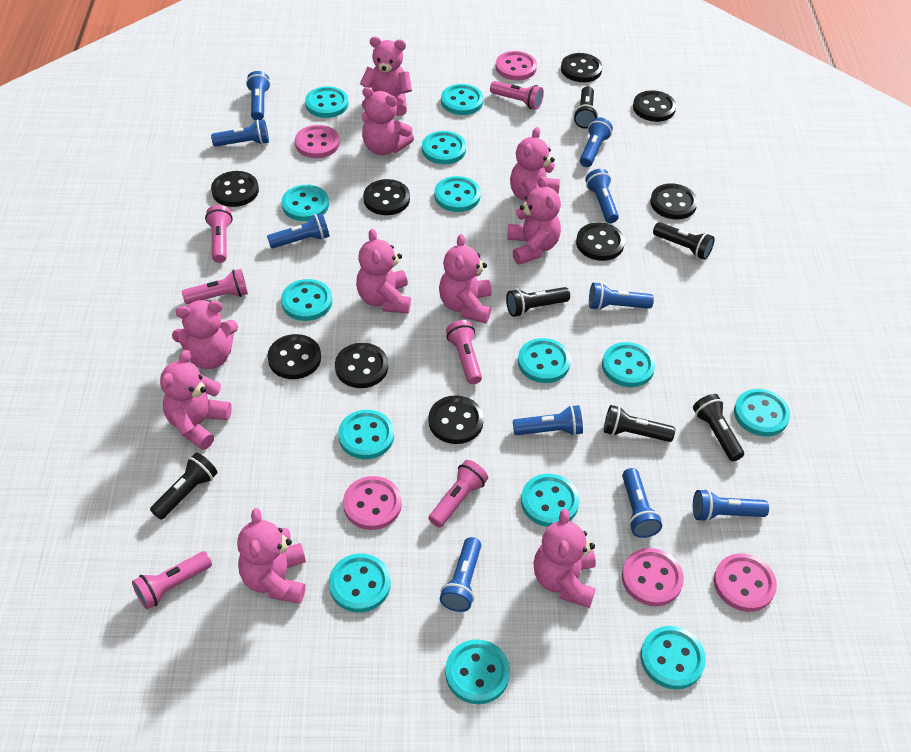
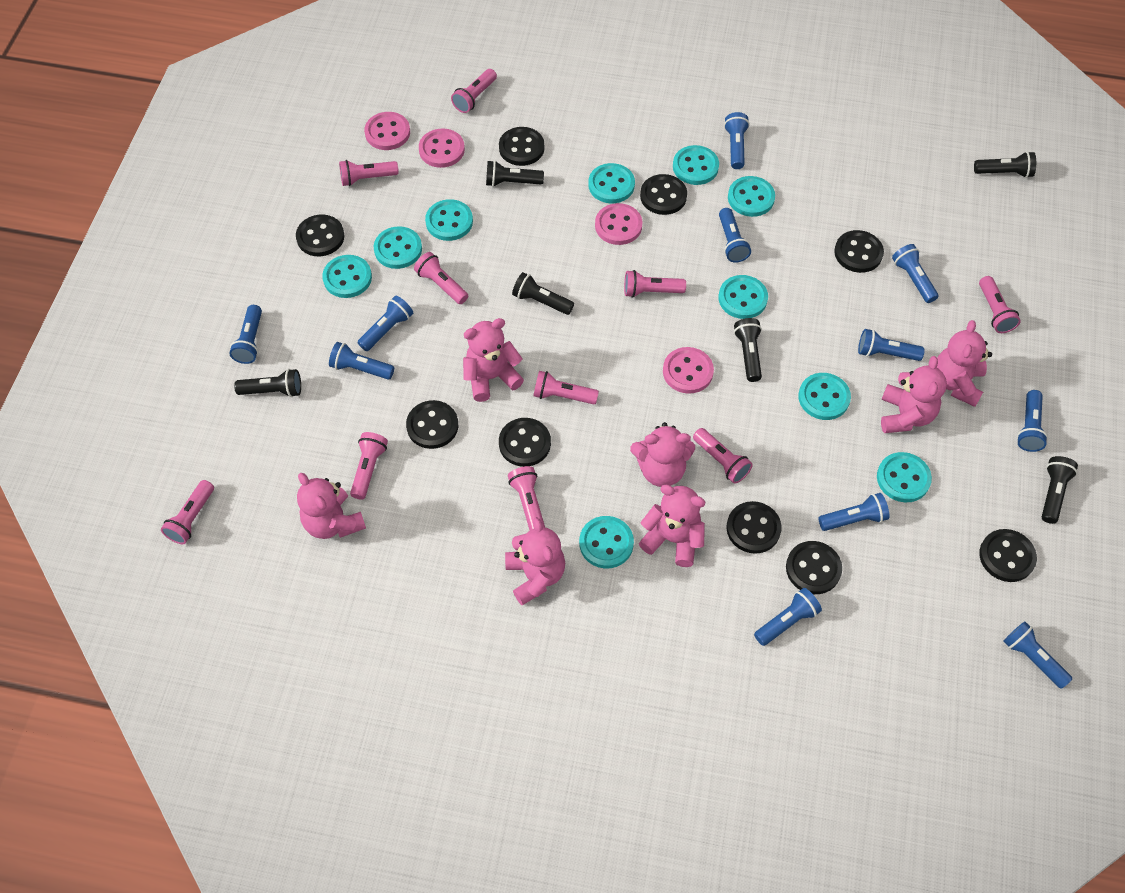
blue flashlight: [211,119,269,147] [246,71,270,120] [267,213,330,248] [440,537,481,612] [513,405,583,436] [580,117,613,167] [585,169,619,223] [589,282,654,310] [622,468,662,538] [693,489,769,522] = 10 -> [229,305,262,364] [329,342,394,380] [358,295,413,351] [719,208,751,263] [724,112,750,169] [754,588,822,646] [818,493,889,531] [858,329,925,361] [892,244,939,303] [1003,621,1073,689] [1017,390,1048,452] = 11
pink button: [295,125,340,158] [343,476,402,530] [496,51,537,80] [622,548,684,606] [714,553,777,612] = 5 -> [364,112,410,150] [419,129,465,168] [595,203,642,245] [663,347,714,394] = 4
pink flashlight: [132,551,212,609] [182,269,248,304] [205,205,233,263] [428,460,488,528] [446,320,482,384] [490,81,544,109] = 6 -> [161,480,214,544] [339,160,399,186] [350,432,388,500] [414,252,468,304] [451,69,497,113] [508,466,545,530] [533,371,599,404] [624,270,686,298] [693,428,753,484] [979,276,1021,333] = 10
pink teddy bear: [160,350,232,450] [172,300,238,369] [237,508,306,604] [356,229,411,313] [360,37,412,116] [361,87,414,155] [439,234,492,323] [507,176,561,265] [510,127,560,202] [534,509,596,608] = 10 -> [297,473,366,539] [463,318,524,402] [505,517,565,605] [630,422,695,487] [639,485,705,567] [881,356,947,433] [937,320,992,407] = 7
turquoise button: [281,279,332,321] [282,185,329,221] [305,86,348,118] [329,553,391,613] [338,410,394,459] [422,131,466,164] [434,176,481,212] [441,84,484,115] [445,639,510,704] [518,338,571,383] [521,474,579,527] [602,342,655,387] [641,626,706,689] [734,389,790,437] = 14 -> [322,255,372,298] [374,226,422,269] [425,199,473,241] [579,516,634,569] [588,163,635,203] [673,145,719,185] [718,275,768,319] [728,176,775,217] [798,373,851,420] [877,452,932,502] = 10

